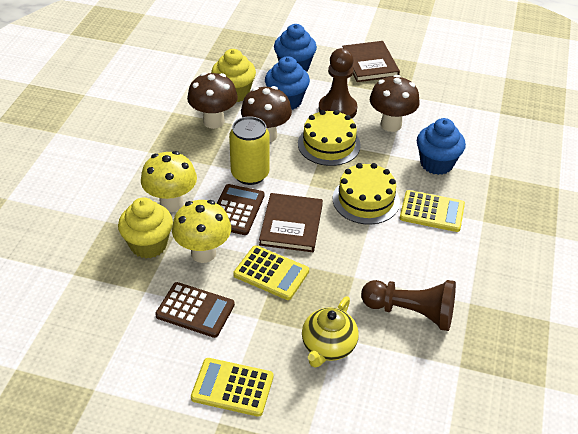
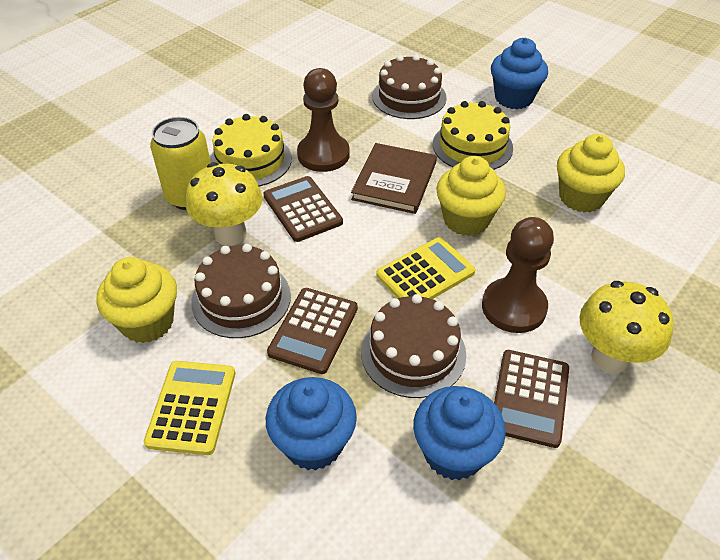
brown book: [259,193,323,252] [342,41,400,82] = 2 -> [351,143,437,214] = 1
brown cake: none = 0 -> [191,244,291,338] [361,294,466,398] [372,55,447,119] = 3
brown calculator: [155,282,235,338] [217,184,264,235] = 2 -> [263,176,343,242] [267,288,358,374] [494,350,569,448] = 3
brown mushroom: [187,72,238,129] [241,86,292,142] [370,75,420,132] = 3 -> none = 0
yellow calculator: [191,358,273,417] [233,245,309,300] [400,190,465,232] = 3 -> [144,361,235,455] [377,237,475,299] = 2
yellow cupcake: [118,198,173,258] [211,49,256,102] = 2 -> [96,257,177,343] [437,156,506,236] [557,134,625,213] = 3
yellow teapot: [302,296,359,368] = 1 -> none = 0

